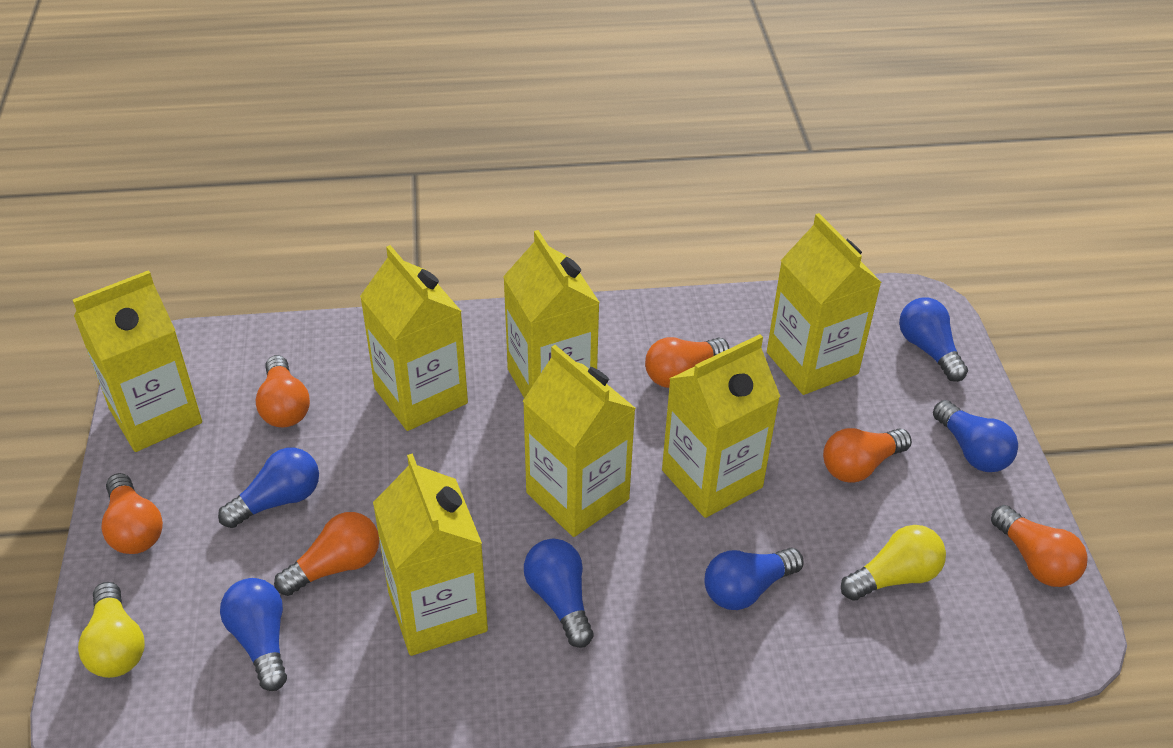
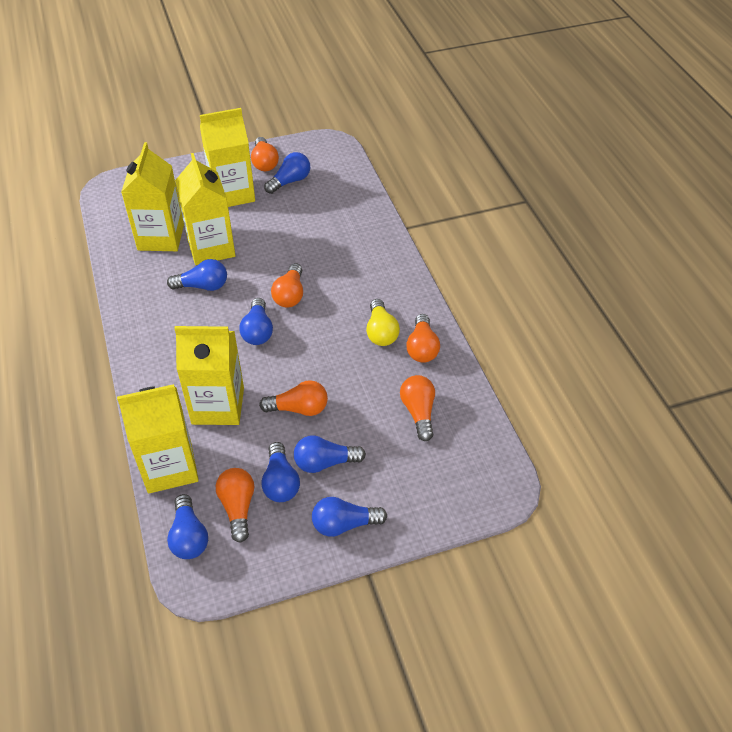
blue light bulb: [218,448,319,528] [220,578,287,691] [524,539,593,648] [704,548,804,610] [899,298,968,382] [933,400,1018,472] = 6 -> [167,259,227,291] [167,494,208,559] [239,298,273,345] [261,442,300,502] [264,152,310,194] [294,435,366,473] [312,497,387,537] = 7
yellow carton: [73,270,202,452] [360,245,468,431] [373,453,488,656] [503,230,600,398] [523,345,636,537] [662,334,780,518] [767,213,882,395] = 7 -> [117,384,199,493] [121,142,184,251] [174,326,244,425] [175,153,236,265] [200,108,255,207] = 5
yellow light bulb: [78,582,145,678] [841,525,946,601] = 2 -> [366,299,400,346] = 1

